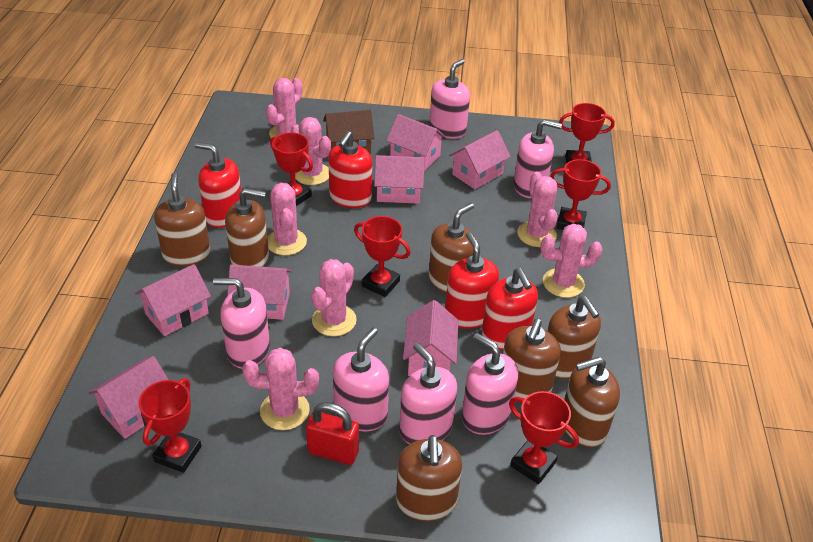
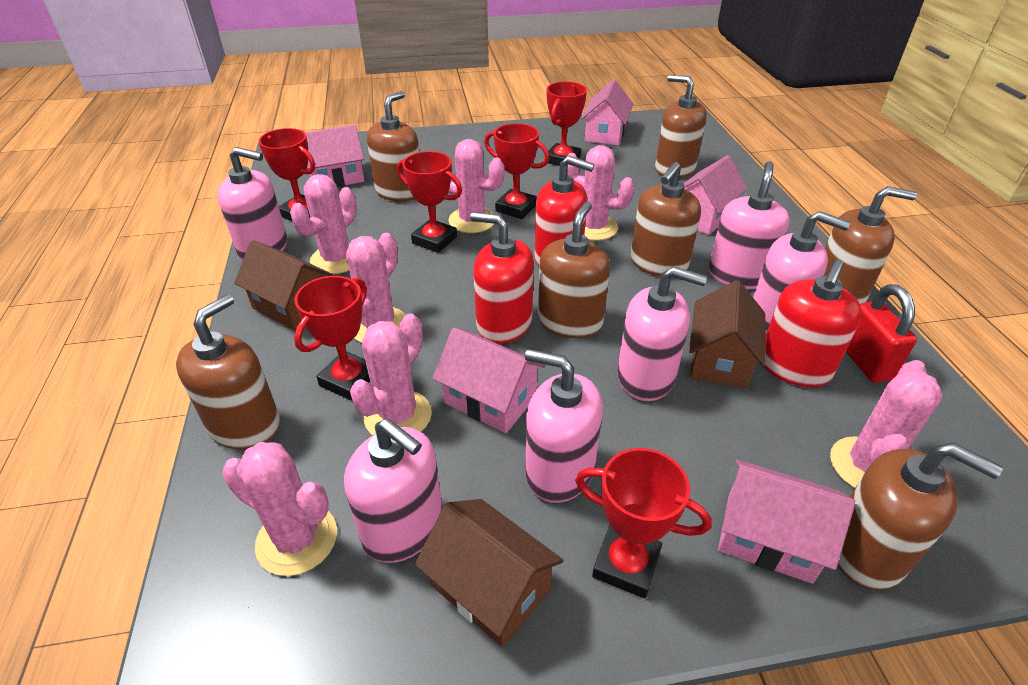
brown house: [323,110,374,154] = 1 -> [234,240,334,331] [415,499,564,647] [689,280,766,389] = 3
pink house: [89,356,169,439] [135,264,211,336] [227,265,292,320] [374,155,425,204] [386,114,446,171] [403,300,458,376] [449,130,511,189] = 7 -> [305,125,364,187] [433,328,545,433] [581,80,633,145] [683,155,748,235] [718,459,855,584] = 5
red soap dispenser: [195,142,241,228] [328,131,372,208] [445,232,499,329] [482,268,538,350] = 4 -> [470,212,534,343] [534,156,594,267] [764,259,862,387] = 3

